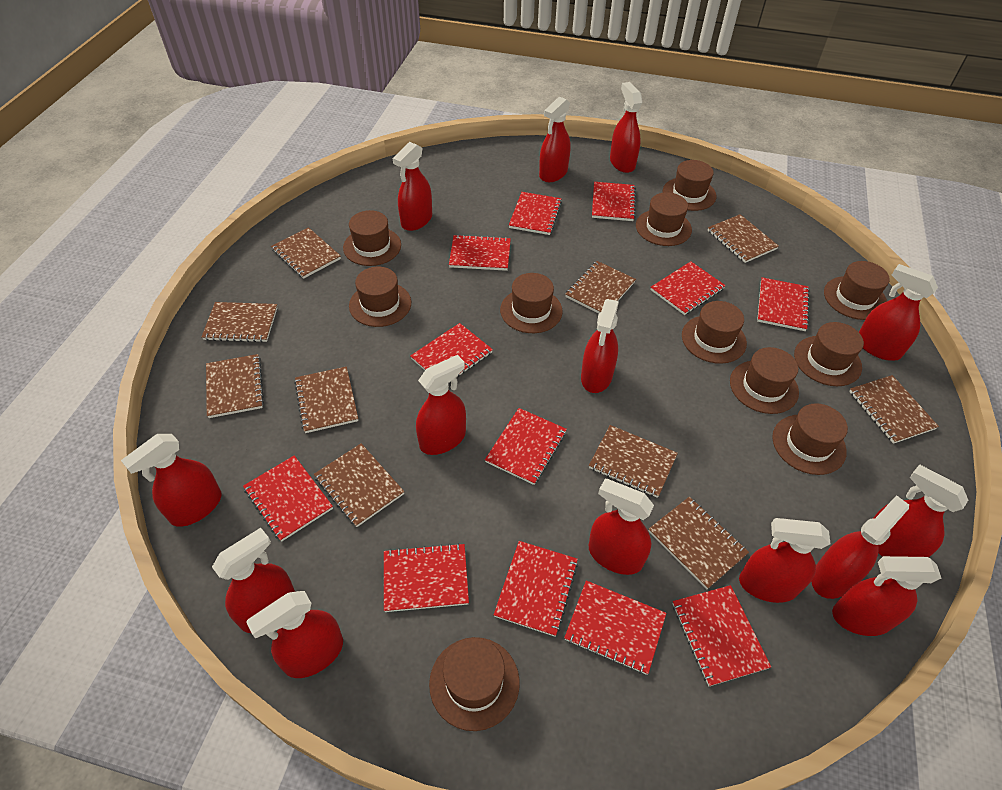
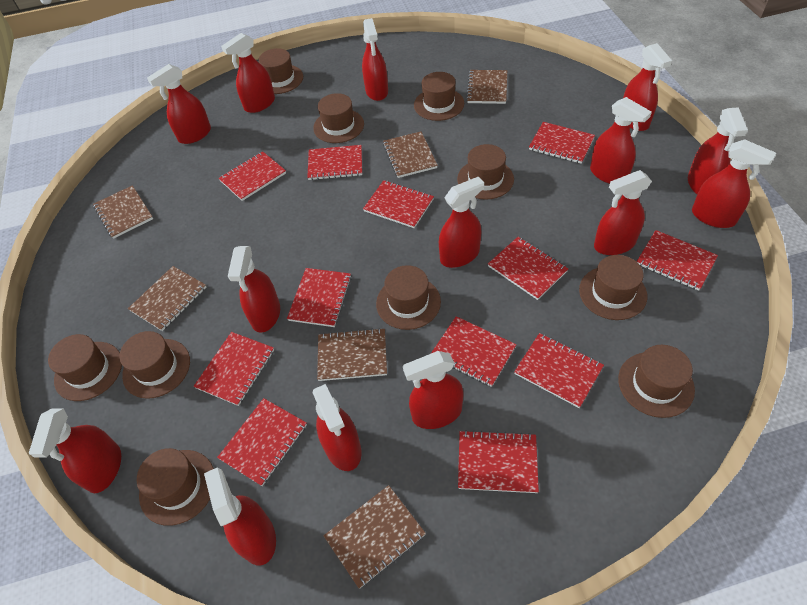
brown hat: [343,210,401,266] [349,267,411,327] [429,637,520,731] [500,273,563,333] [636,192,692,246] [663,160,716,211] [682,301,747,364] [730,347,799,414] [772,403,848,475] [794,322,864,386] [824,261,890,320] = 11 -> [48,334,122,401] [119,331,190,399] [137,448,214,526] [259,48,303,94] [313,93,364,143] [376,265,441,330] [414,72,464,121] [457,144,514,200] [579,255,647,320] [618,345,695,418] = 10
brown notebook: [202,302,278,343] [206,354,264,418] [271,227,341,279] [294,366,358,433] [314,443,404,527] [565,261,636,313] [589,425,678,498] [649,497,749,589] [708,214,779,263] [849,375,939,444] = 10 -> [93,185,153,239] [128,266,206,331] [317,328,387,381] [324,485,426,589] [383,131,438,178] [466,70,507,104] = 6

